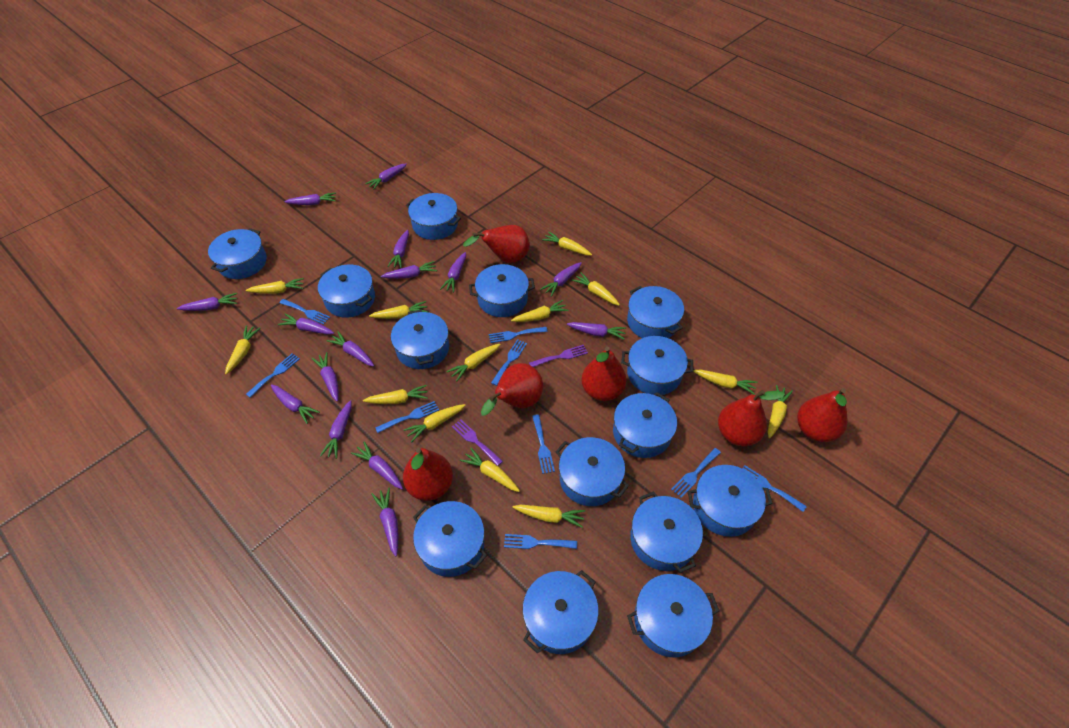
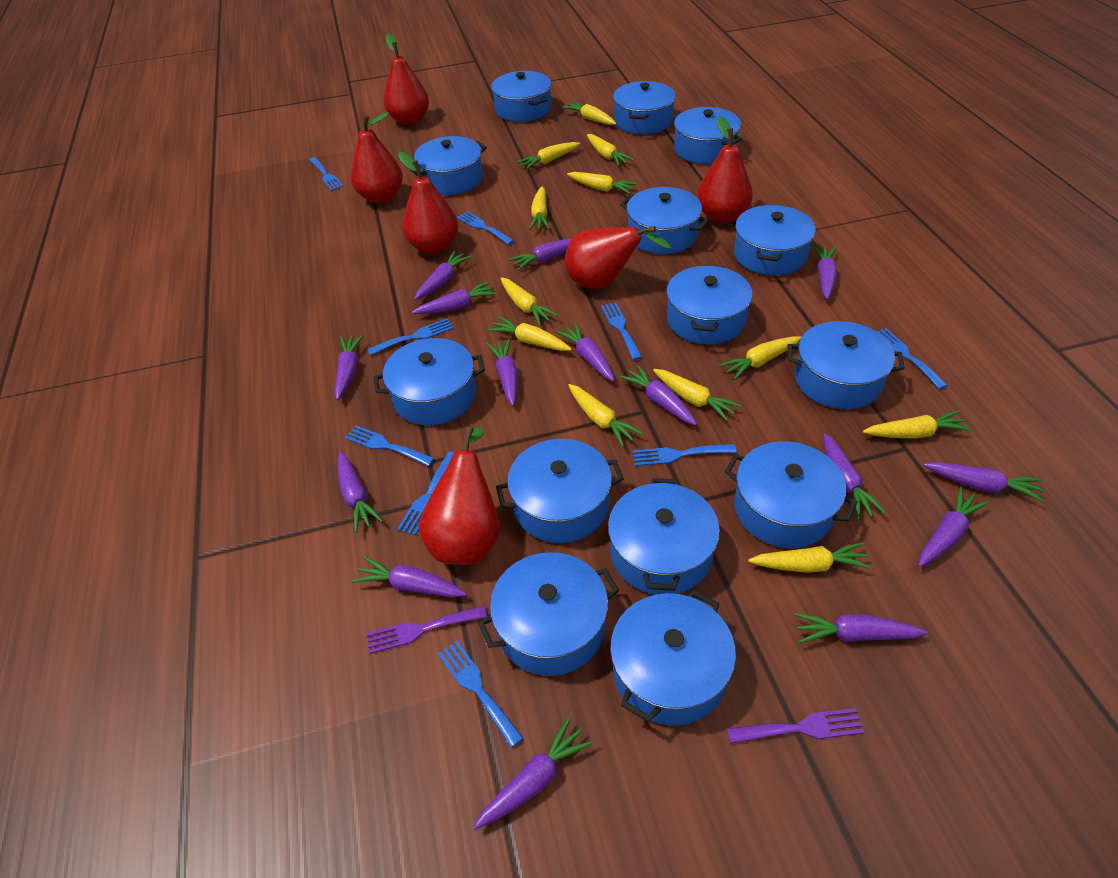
yellow carrot: [225,325,261,374] [245,278,304,294] [363,385,428,404] [369,301,428,319] [404,404,466,442] [447,344,501,382] [460,448,520,492] [511,300,569,322] [513,505,585,528] [542,231,592,255] [572,272,620,306] [693,370,757,395] [768,385,793,438] = 13 -> [487,316,572,351] [500,277,558,325] [517,142,580,170] [529,187,550,230] [562,101,617,125] [567,172,637,194] [568,384,643,447] [587,134,634,166] [653,369,742,421] [719,336,801,380] [748,542,872,573] [863,410,971,439] = 12

